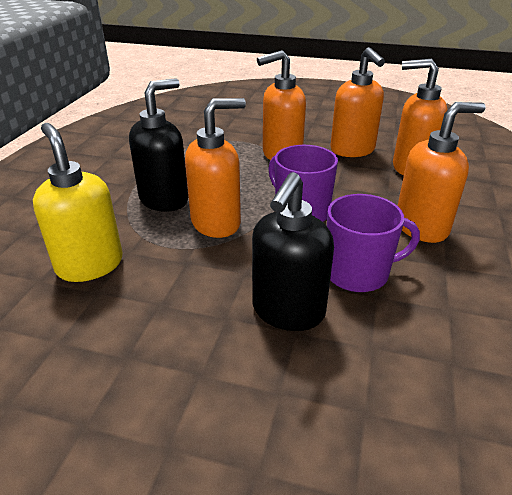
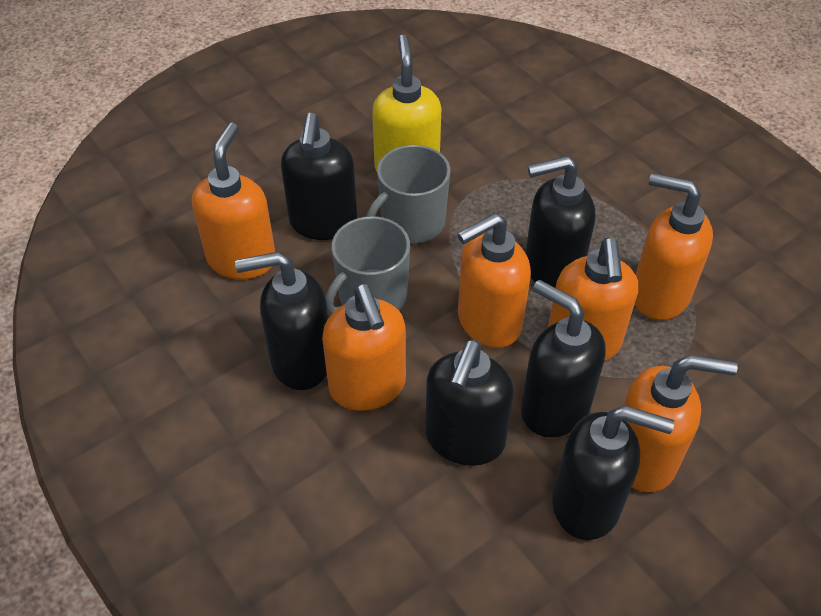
black soap dispenser: [129,78,188,212] [252,172,334,331] = 2 -> [235,252,328,390] [281,113,357,240] [425,339,514,466] [521,280,606,437] [525,156,596,288] [552,406,674,540] = 6
grey mug: none = 0 -> [325,216,410,315] [367,145,451,243] = 2
orange soap dispenser: [185,98,246,238] [257,50,306,160] [330,47,385,157] [393,59,447,175] [398,102,486,243] = 5 -> [192,123,275,280] [322,284,406,411] [458,213,531,348] [548,238,638,361] [624,355,738,492] [635,173,713,320] = 6
purple mug: [268,145,338,222] [327,194,420,292] = 2 -> none = 0

